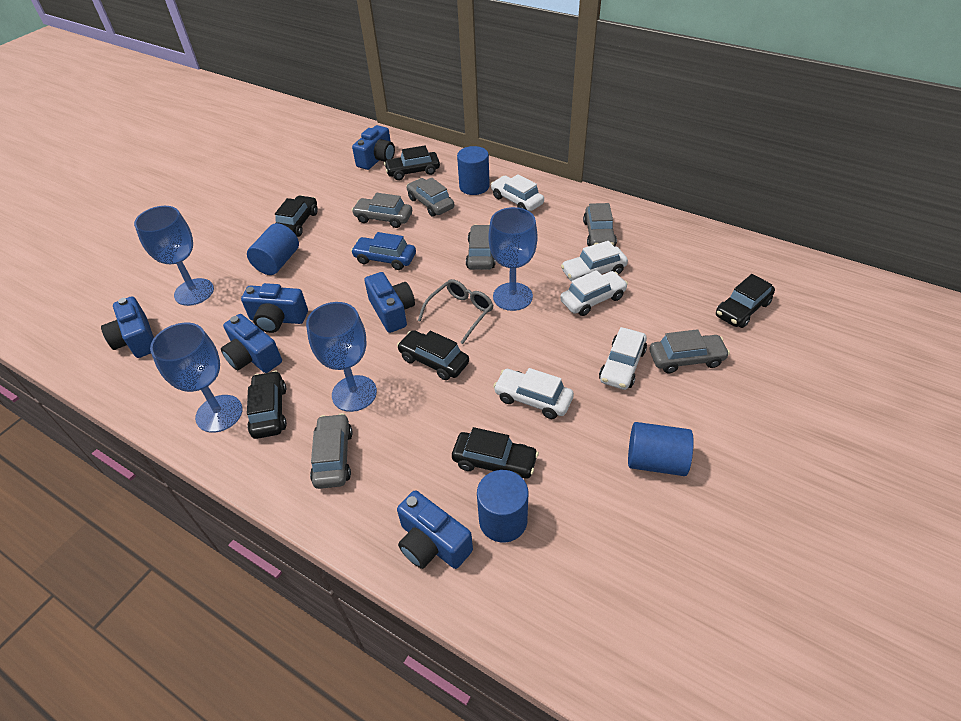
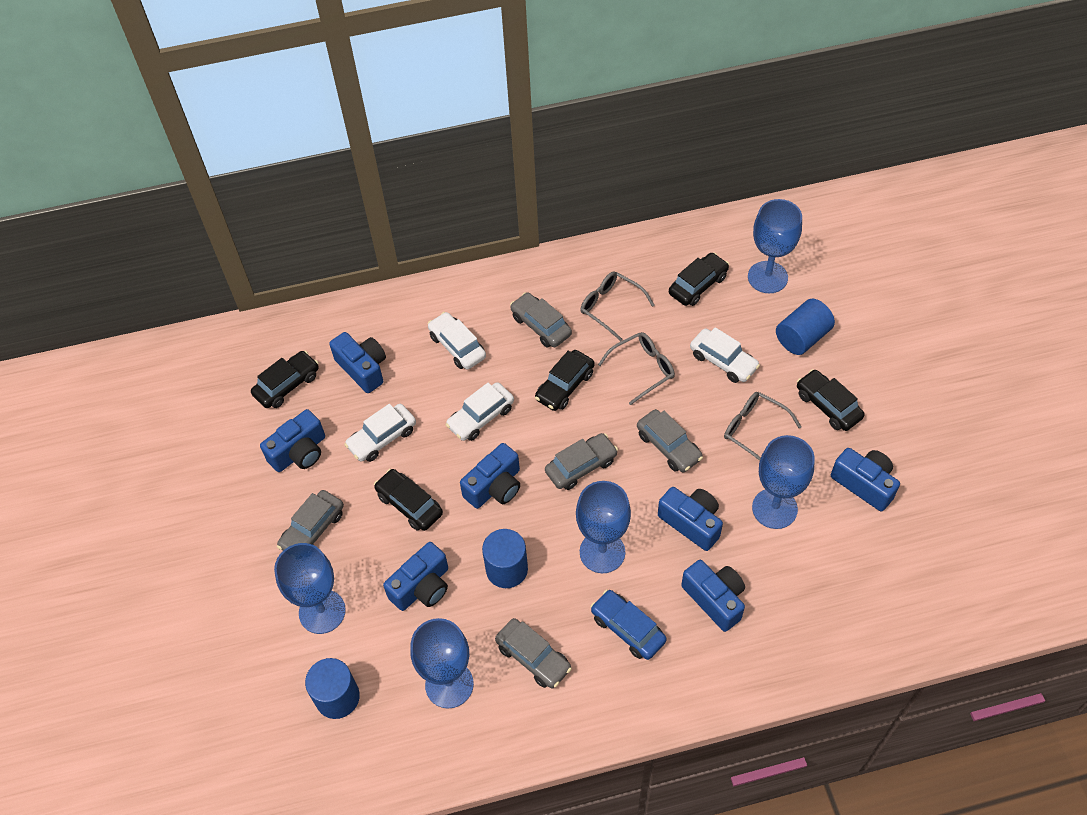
black car: [247,371,287,439] [275,195,318,237] [384,146,440,180] [397,330,469,380] [452,427,539,479] [716,274,775,328] = 6 -> [251,351,319,408] [374,469,443,531] [535,350,595,411] [669,252,729,306] [797,369,865,431] = 5
blue camera: [101,296,154,358] [221,314,282,373] [241,283,308,333] [352,125,395,170] [364,272,415,333] [397,490,473,569] = 6 -> [260,409,325,472] [329,332,386,393] [383,542,448,611] [460,443,520,509] [658,487,723,551] [681,560,745,632] [831,448,900,511] = 7
blue cylinder: [247,223,299,275] [457,146,490,195] [477,470,528,543] [628,422,694,476] = 4 -> [305,658,360,719] [482,529,528,588] [776,299,835,355] = 3
blue goblet: [134,206,214,306] [150,323,243,433] [306,302,377,412] [488,207,538,311] = 4 -> [274,543,346,634] [410,618,474,708] [576,481,631,573] [748,199,802,293] [752,435,815,529] = 5
grey car: [310,413,353,489] [352,193,412,228] [407,178,454,217] [466,225,495,270] [583,203,617,246] [650,329,730,373] = 6 -> [277,490,344,551] [495,618,572,688] [510,292,572,348] [545,433,618,490] [637,409,703,472] = 5
grey glasses: [418,279,493,344] = 1 -> [580,272,655,341] [598,332,675,405] [724,392,801,461] = 3
white car: [491,174,544,211] [493,368,574,419] [560,270,628,316] [561,241,628,281] [599,327,647,390] = 5 -> [344,404,416,462] [428,312,486,369] [446,382,514,441] [690,327,760,383] = 4

